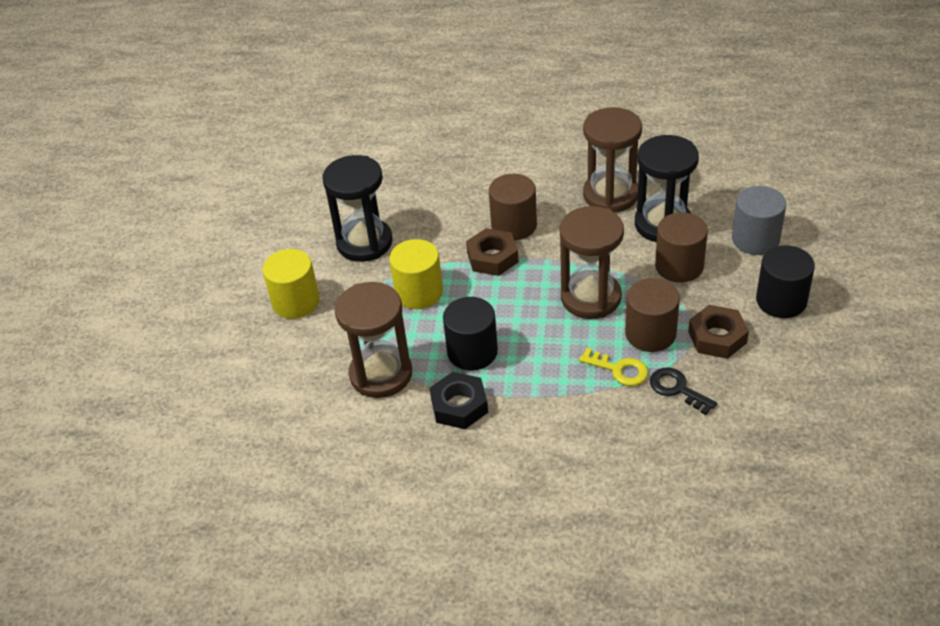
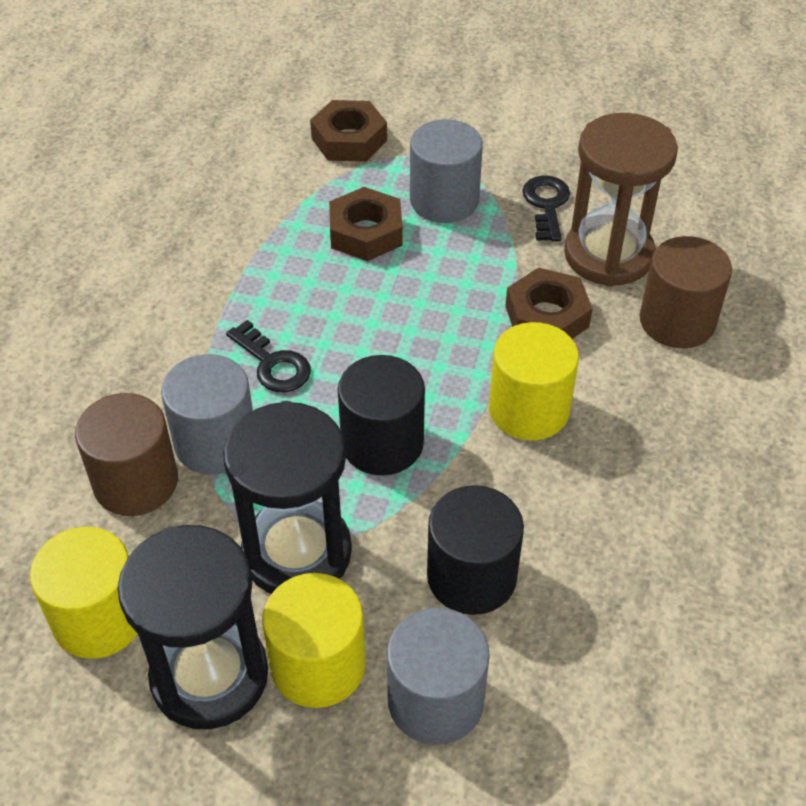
black key: [650,367,717,415] = 1 -> [226,320,311,392] [522,175,570,242] = 2
black nut: [430,372,488,429] = 1 -> none = 0
brown cylinder: [489,174,537,240] [625,278,680,352] [655,212,708,283] = 3 -> [75,393,178,516] [640,236,732,348] = 2
brown hourglass: [335,282,412,398] [560,206,624,319] [583,107,642,213] = 3 -> [564,113,678,287] = 1
brown nut: [466,228,519,276] [688,305,749,359] = 2 -> [310,100,387,162] [329,187,402,261] [505,268,593,339] = 3
grey cylinder: [732,186,786,255] = 1 -> [161,354,253,475] [387,607,490,745] [410,119,483,223] = 3
yellow cylinder: [262,249,320,319] [389,239,443,309] = 2 -> [30,527,138,659] [262,573,366,708] [489,322,579,440] = 3
yellow key: [579,348,648,386] = 1 -> none = 0

